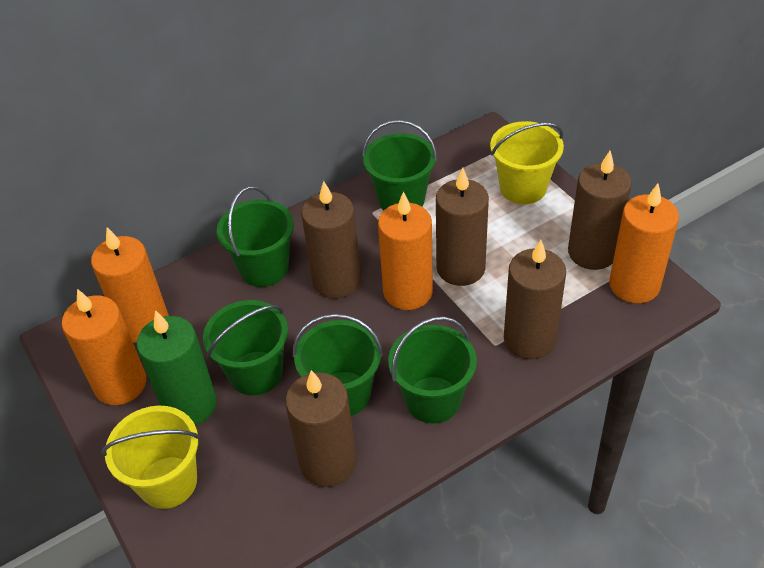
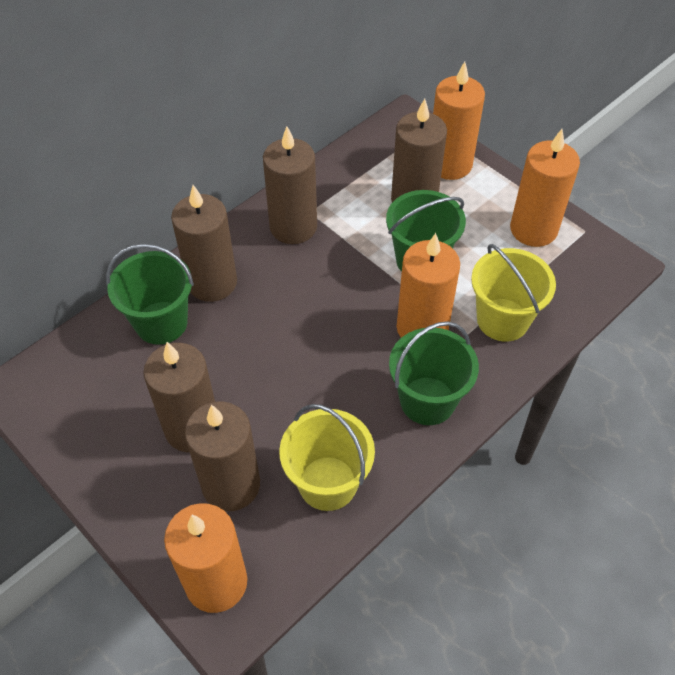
green bucket: [203,300,288,395] [217,186,294,287] [293,314,383,416] [362,120,437,211] [388,316,477,423] = 5 -> [106,244,194,345] [386,190,466,272] [389,321,479,425] = 3
green candle: [136,310,217,426] = 1 -> none = 0

